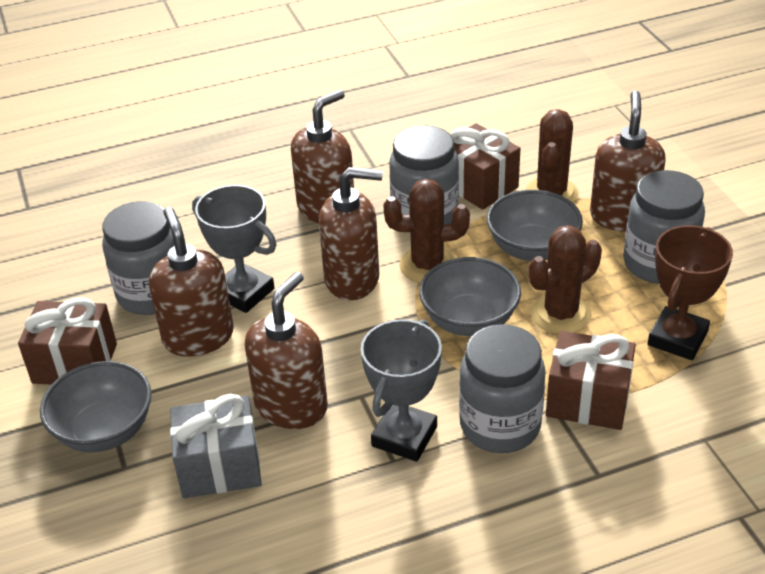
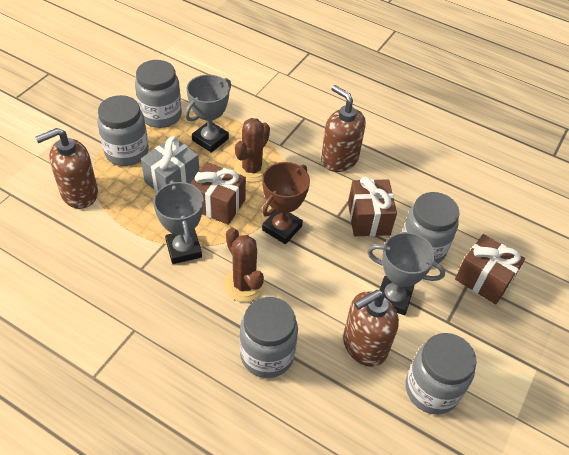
brown cactus: [383,179,470,283] [525,109,578,203] [529,225,602,334] = 3 -> [224,228,265,302] [234,118,270,182] = 2
brown soap dispenser: [149,207,234,357] [245,272,328,429] [291,89,354,223] [319,167,383,300] [590,91,666,232] = 5 -> [35,128,98,209] [321,85,366,172] [343,290,399,367] = 3
grey bowl: [40,361,152,452] [419,257,521,336] [487,190,583,261] = 3 -> none = 0
grey jar: [102,201,175,315] [389,125,459,224] [459,324,546,453] [623,170,705,284] = 4 -> [97,95,149,166] [135,60,182,128] [240,297,298,378] [402,192,460,263] [406,333,477,415] = 5
grey trophy: [192,185,276,313] [361,319,442,462] = 2 -> [153,180,203,264] [185,75,231,153] [367,232,445,315] = 3

